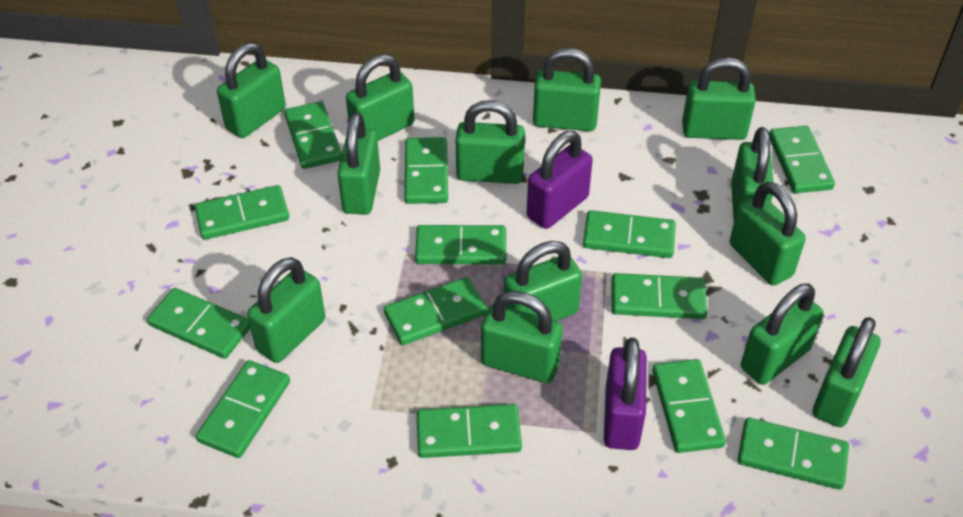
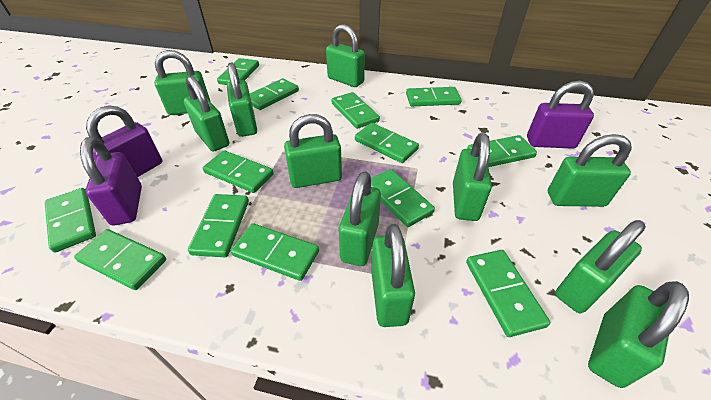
green padlock: [217,43,286,138] [247,257,325,363] [337,113,380,215] [346,54,414,141] [456,100,525,184] [481,291,563,383] [504,241,582,321] [533,48,601,131] [682,57,756,140] [730,182,806,286] [731,127,774,220] [741,284,824,385] [813,317,881,427] = 13 -> [154,50,211,115] [184,76,229,151] [227,62,257,137] [284,114,342,188] [326,24,365,87] [339,171,381,266] [371,224,415,327] [453,133,492,221] [548,134,632,207] [555,220,646,313] [588,281,689,388] = 11
purple padlock: [527,131,593,229] [604,338,647,450] = 2 -> [80,137,142,225] [86,105,162,177] [527,81,594,149] = 3

